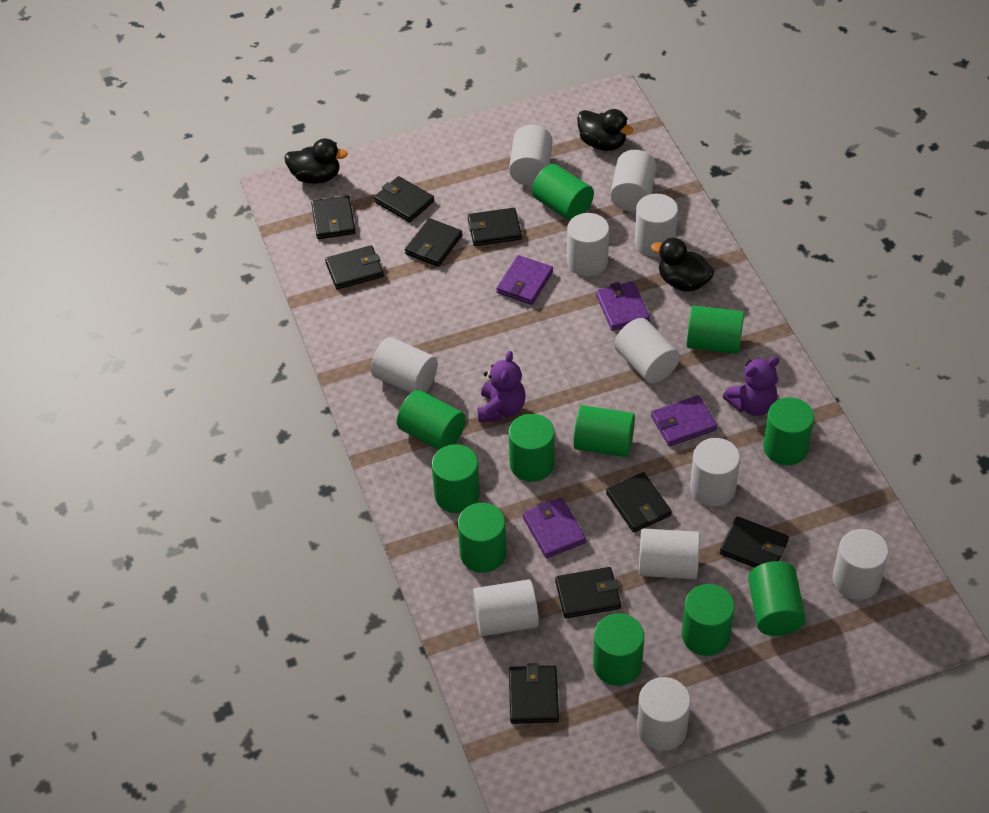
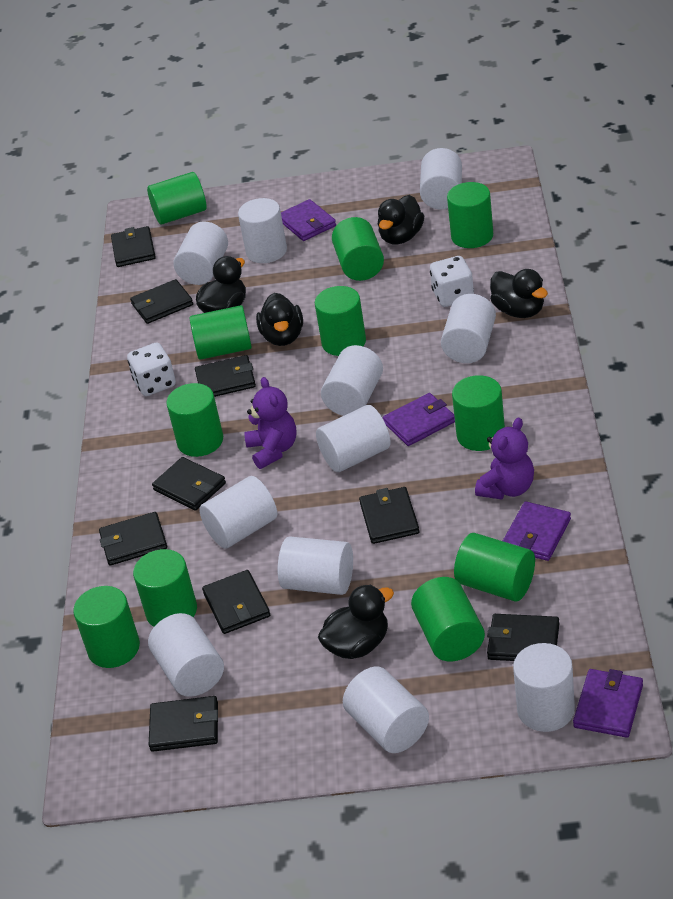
black duck: [284,138,348,184] [577,109,633,151] [651,238,714,292] = 3 -> [196,256,246,313] [256,293,303,346] [318,585,394,659] [378,195,424,244] [490,269,548,318] = 5
white dice: none = 0 -> [127,343,176,396] [430,256,474,307] = 2

